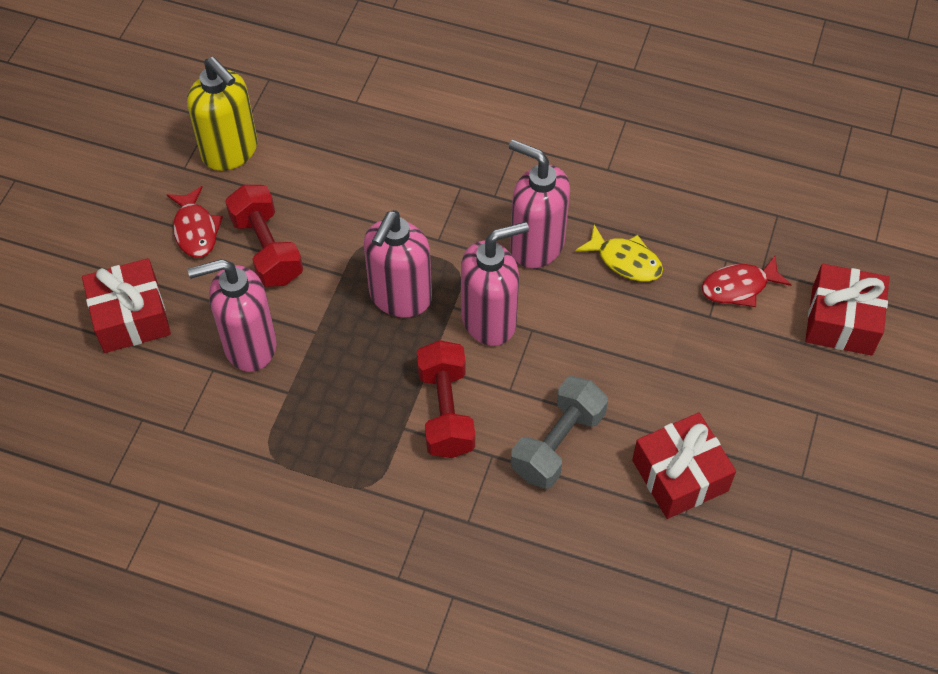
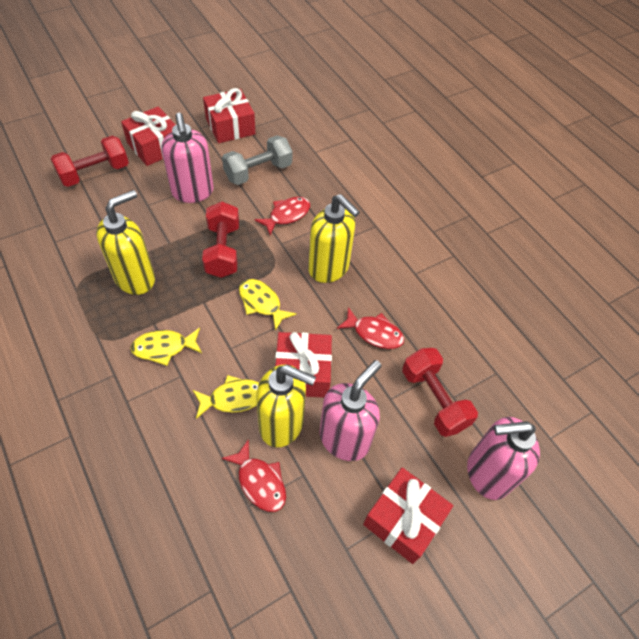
pink soap dispenser: [188,259,276,372] [364,210,432,317] [461,222,529,346] [509,140,570,268] = 4 -> [162,113,214,203] [320,360,382,461] [467,417,540,500] = 3
red dumbbell: [225,185,303,287] [417,340,475,458] = 2 -> [51,136,129,187] [202,202,239,278] [402,348,478,437] = 3
red fish: [167,186,223,258] [702,255,792,307] = 2 -> [222,439,286,512] [255,197,310,235] [337,307,404,349] = 3
red gift: [82,258,171,353] [632,412,736,519] [805,264,889,356] = 3 -> [121,106,175,166] [203,88,255,143] [275,332,332,398] [363,467,453,564] = 4
yellow fish: [576,225,663,282] = 1 -> [130,328,202,366] [193,375,259,419] [239,279,296,331] = 3
yellow soap dispenser: [187,57,257,171] = 1 -> [96,190,155,295] [256,365,316,447] [308,194,360,283] = 3

